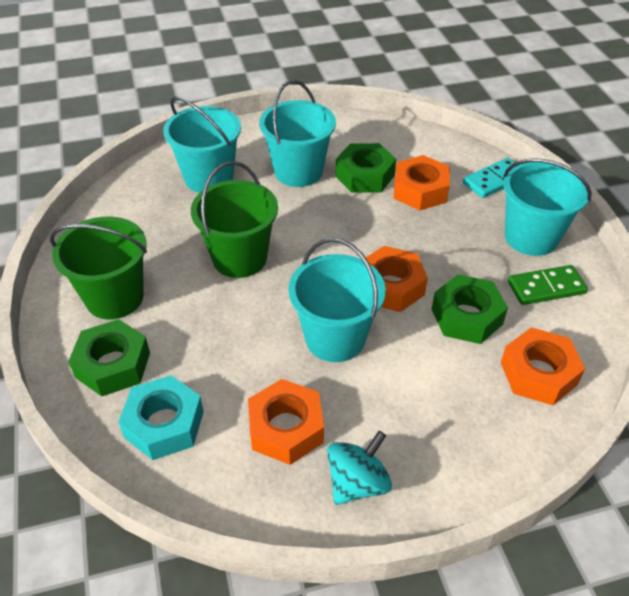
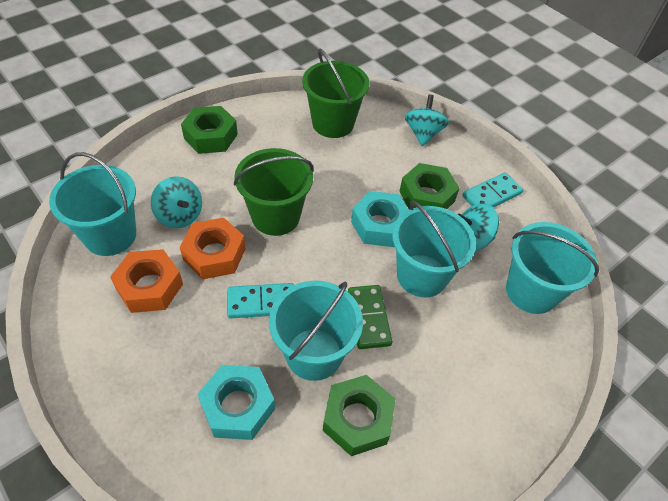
orange nut: [248,379,324,465] [366,246,428,312] [393,155,450,210] [501,327,585,405] = 4 -> [110,249,183,313] [180,218,246,279] = 2
turquoise domino: [463,158,515,198] = 1 -> [227,283,294,319] [462,172,523,208] = 2
turquoise nut: [118,375,204,460] = 1 -> [198,365,275,440] [351,191,409,247] = 2
turquoise spinning top: [327,431,392,505] = 1 -> [151,176,202,228] [405,95,449,146] [458,204,499,251] = 3

